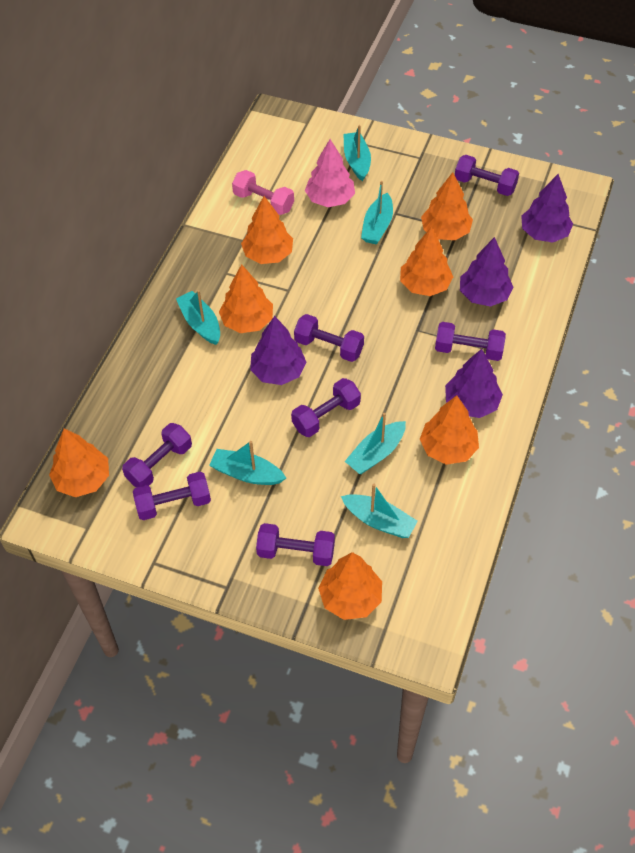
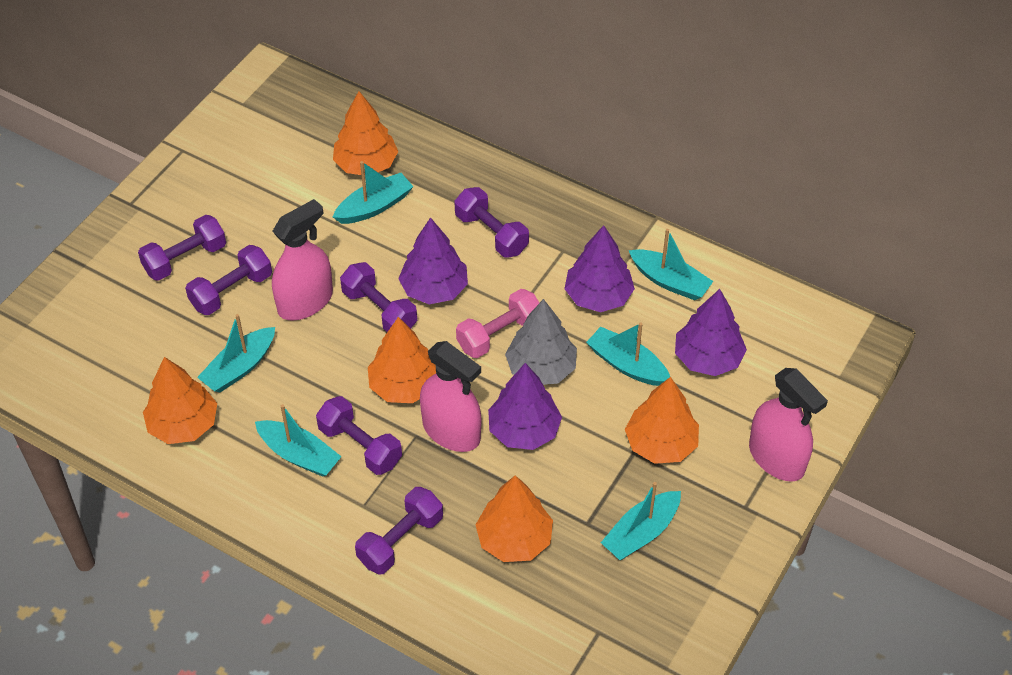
grey tree: none = 0 -> [505,299,577,385] = 1
orange tree: [49,428,109,497] [219,264,273,333] [241,196,293,264] [318,552,382,620] [400,227,453,296] [420,395,479,465] [421,172,473,240] = 7 -> [143,357,217,444] [333,91,398,175] [368,317,436,403] [476,475,553,562] [625,377,699,464] = 5
pink spray bottle: none = 0 -> [272,199,333,321] [420,341,481,452] [749,368,828,482] = 3
pink tree: [305,139,355,207] = 1 -> none = 0
purple dumbbell: [122,423,192,487] [133,472,211,520] [256,523,335,566] [291,378,361,437] [294,314,364,362] [435,322,506,361] [455,155,519,196] = 7 -> [138,215,226,281] [185,245,272,315] [316,396,402,475] [340,262,417,332] [355,487,443,575] [454,187,529,258] = 6

